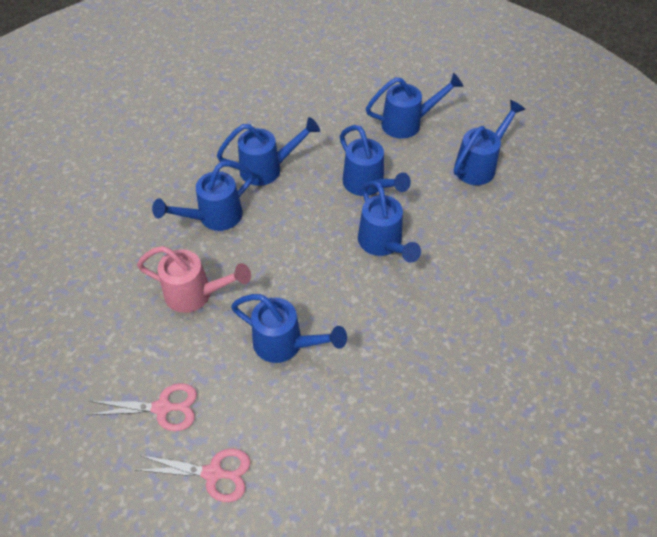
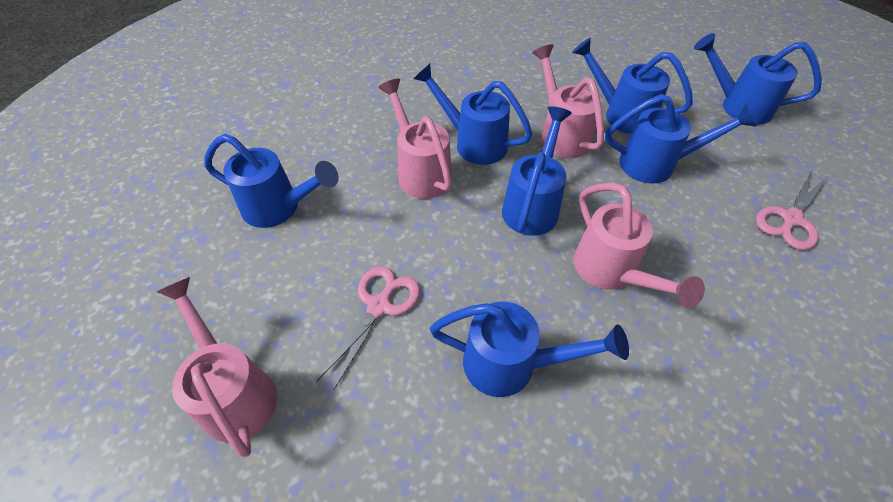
pink watering can: [137,246,251,313] = 1 -> [156,277,277,457] [378,79,452,199] [532,44,604,158] [574,183,705,308] = 4

